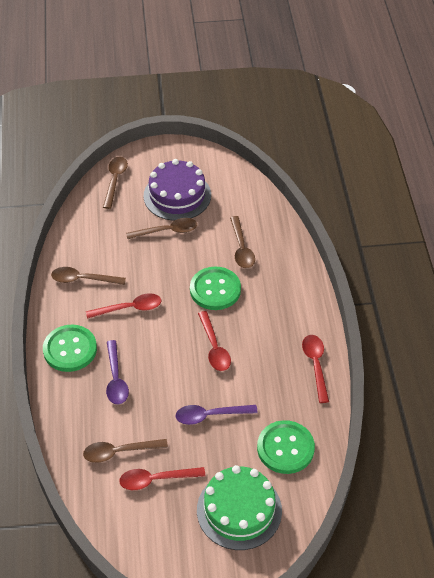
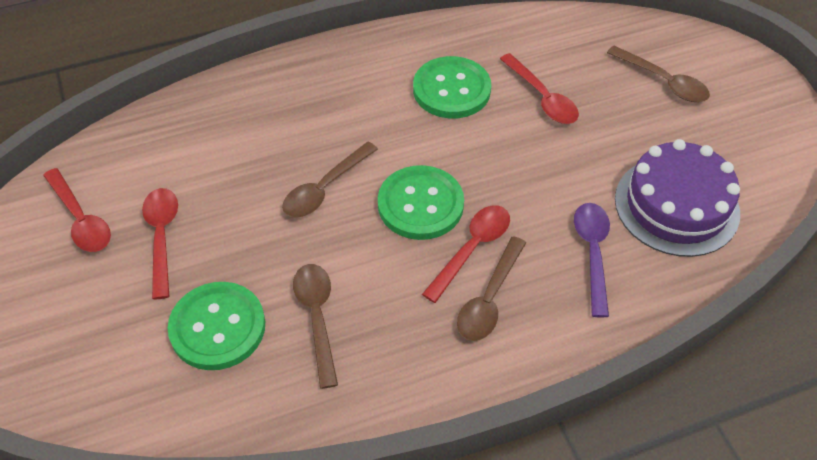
brown spoon: [51,267,126,285] [83,439,168,463] [103,157,128,209] [126,218,197,239] [230,216,255,268] = 5 -> [282,142,378,218] [293,264,338,389] [457,236,526,341] [607,46,710,102] = 4
green cake: [197,465,282,550] = 1 -> none = 0
purple spoon: [106,340,129,404] [175,405,258,425] = 2 -> [574,203,610,318] = 1

